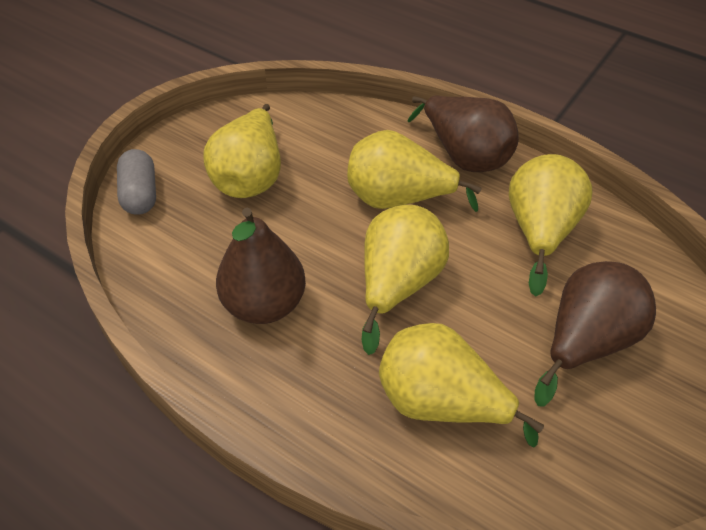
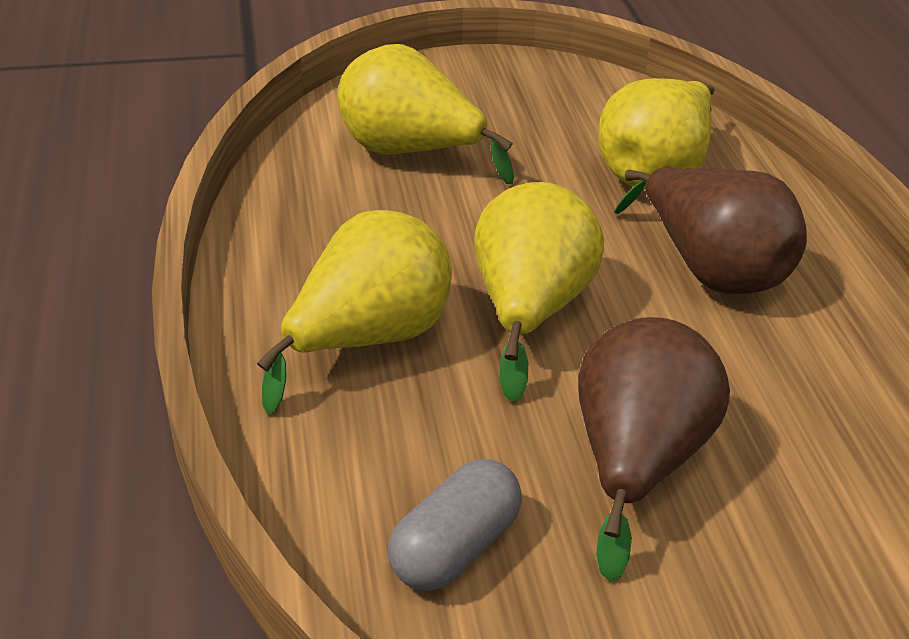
brown pear: [216,207,306,324] [407,95,519,172] [534,261,656,406] = 3 -> [578,317,730,582] [614,167,807,294] = 2
yellow pear: [203,104,281,198] [347,130,482,212] [362,205,449,355] [379,323,544,447] [509,154,593,297] = 5 -> [257,210,452,414] [337,44,514,184] [474,182,604,403] [598,78,714,189] = 4

